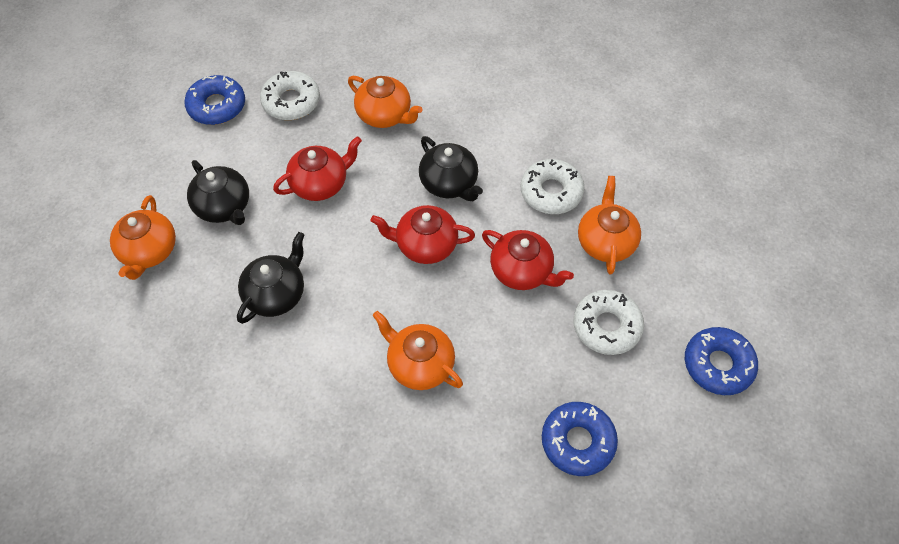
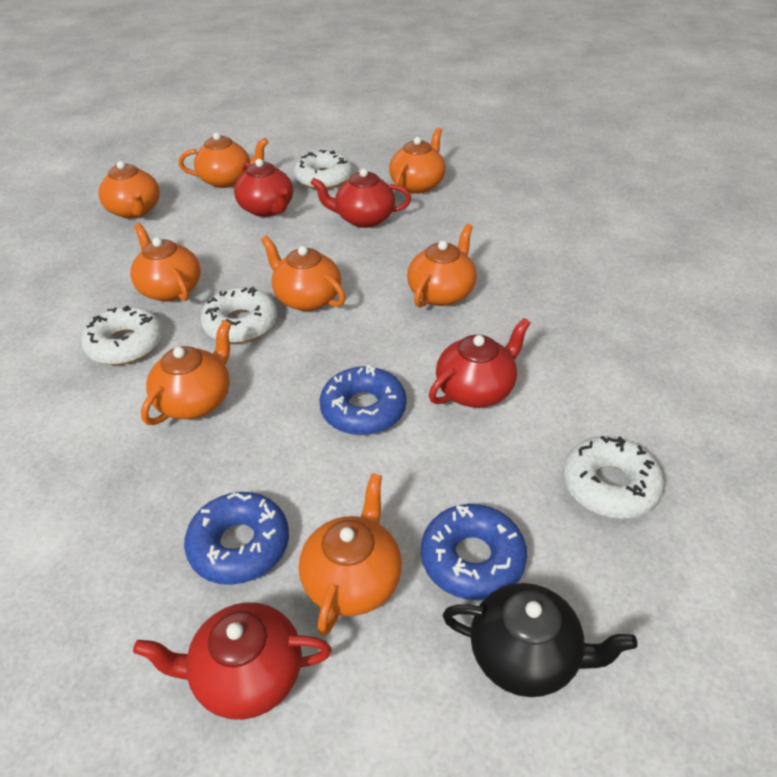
black teapot: [187,160,249,225] [237,232,304,324] [419,136,483,201] = 3 -> [443,583,637,697] = 1
orange teapot: [110,195,176,280] [348,76,423,128] [372,311,463,390] [578,176,641,274] = 4 -> [98,161,160,219] [130,223,201,302] [141,320,231,425] [179,132,268,188] [261,236,345,311] [299,473,402,636] [389,127,446,194] [407,224,477,307] = 8
red teapot: [273,136,362,201] [371,205,475,264] [482,230,574,290] = 3 -> [133,602,331,720] [234,159,293,217] [311,169,411,228] [429,318,531,408] = 4
white donut: [260,71,320,120] [521,159,585,214] [573,290,644,355] = 3 -> [81,305,163,365] [200,287,277,343] [294,150,353,189] [563,436,664,519] = 4

